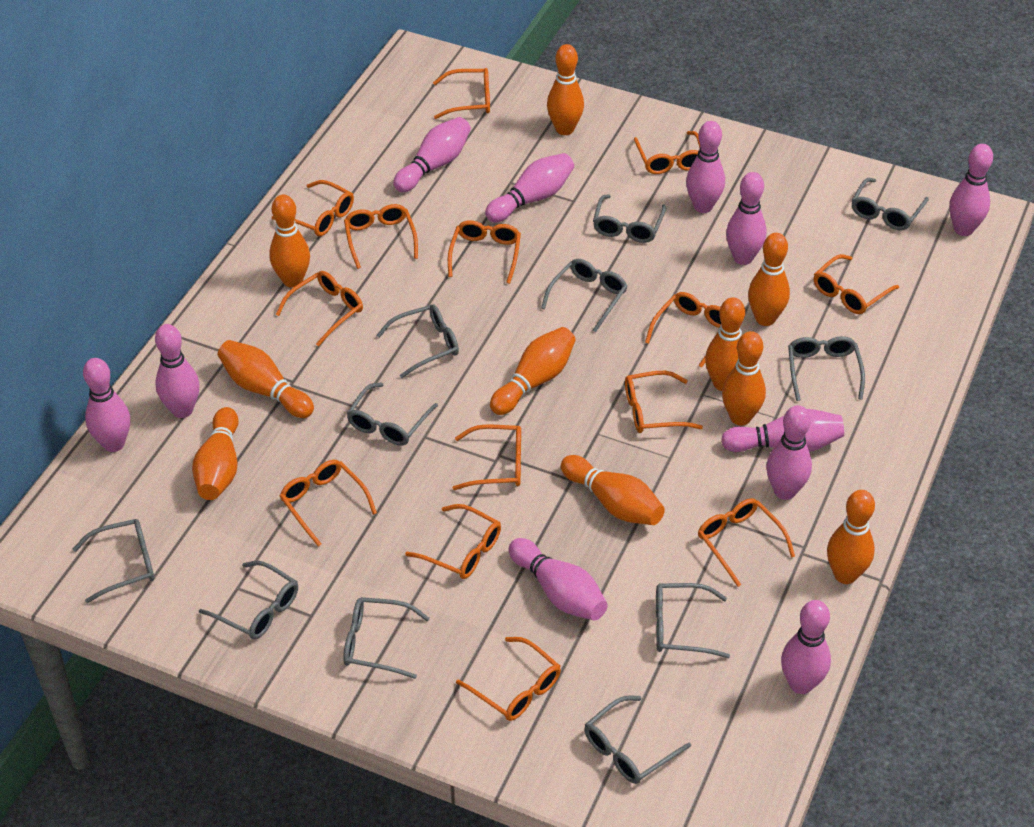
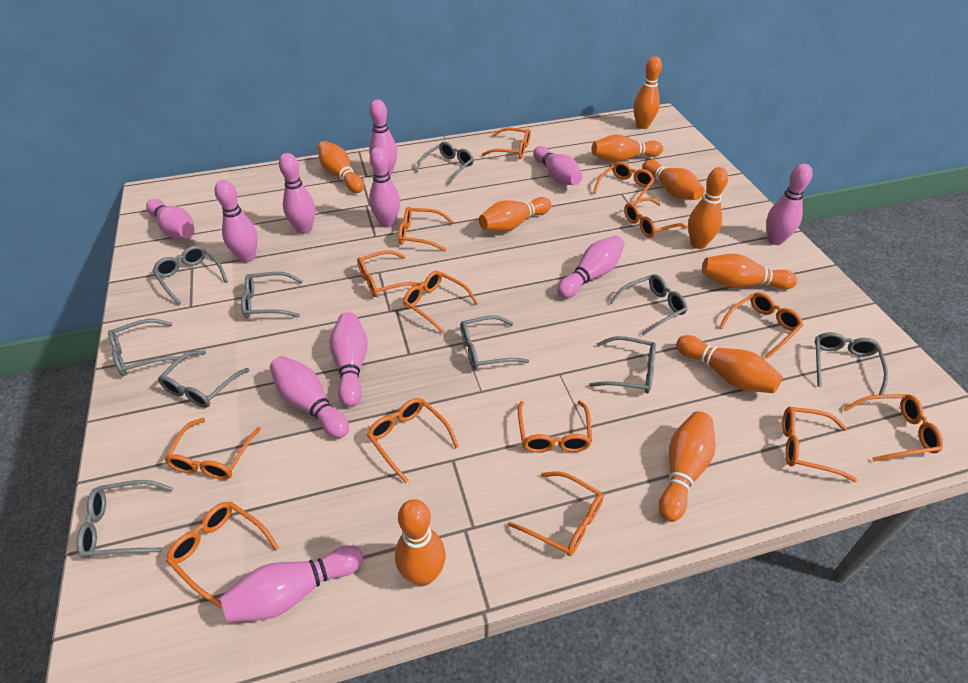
grey glasses: [73,519,154,603] [199,561,298,640] [343,597,430,679] [346,383,438,446] [376,305,459,378] [541,259,628,332] [584,695,691,784] [593,194,666,243] [656,583,730,658] [788,336,865,401] [852,178,929,230] = 11 -> [76,480,173,559] [108,319,181,376] [153,246,228,305] [158,350,249,408] [241,272,303,318] [415,142,474,186] [460,315,529,370] [589,336,656,393] [610,274,688,336] [815,332,888,395] = 10

